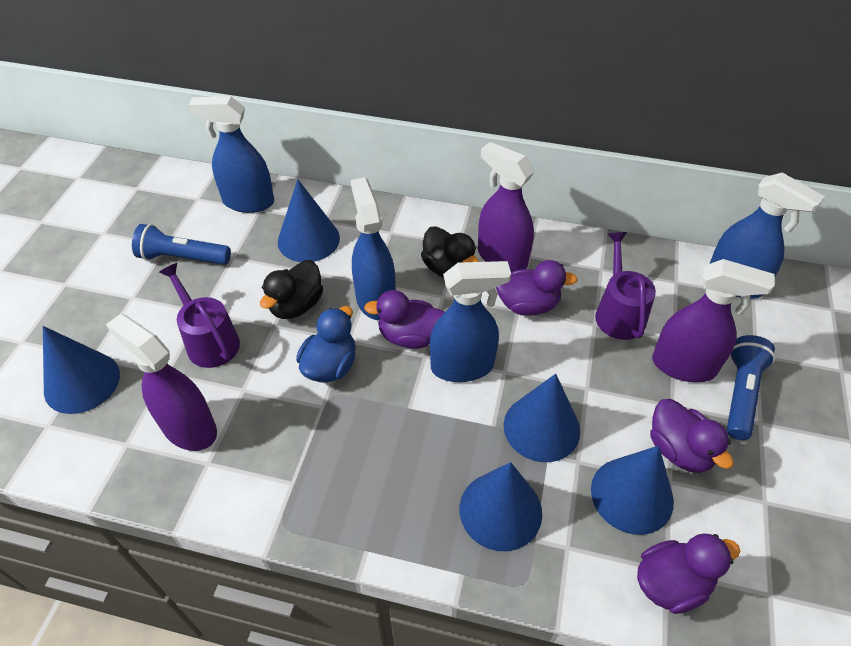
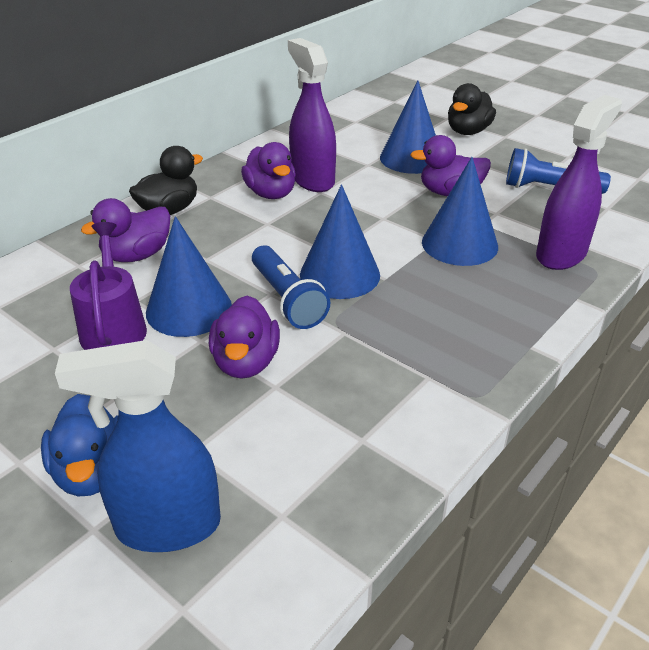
blue cone: [43,326,120,414] [278,179,340,262] [460,462,542,551] [504,374,580,462] [591,446,674,535] = 5 -> [146,216,232,337] [300,185,380,299] [380,81,436,174] [422,157,498,266] = 4
blue spray bottle: [189,96,274,213] [351,177,396,320] [430,261,511,382] [709,172,825,299] = 4 -> [55,340,221,552] = 1
purple spray bottle: [106,314,217,451] [478,142,535,273] [652,259,775,382] = 3 -> [288,38,336,192] [536,95,622,270] = 2
purple watering can: [159,263,240,368] [595,232,656,340] = 2 -> [70,222,147,350] = 1

